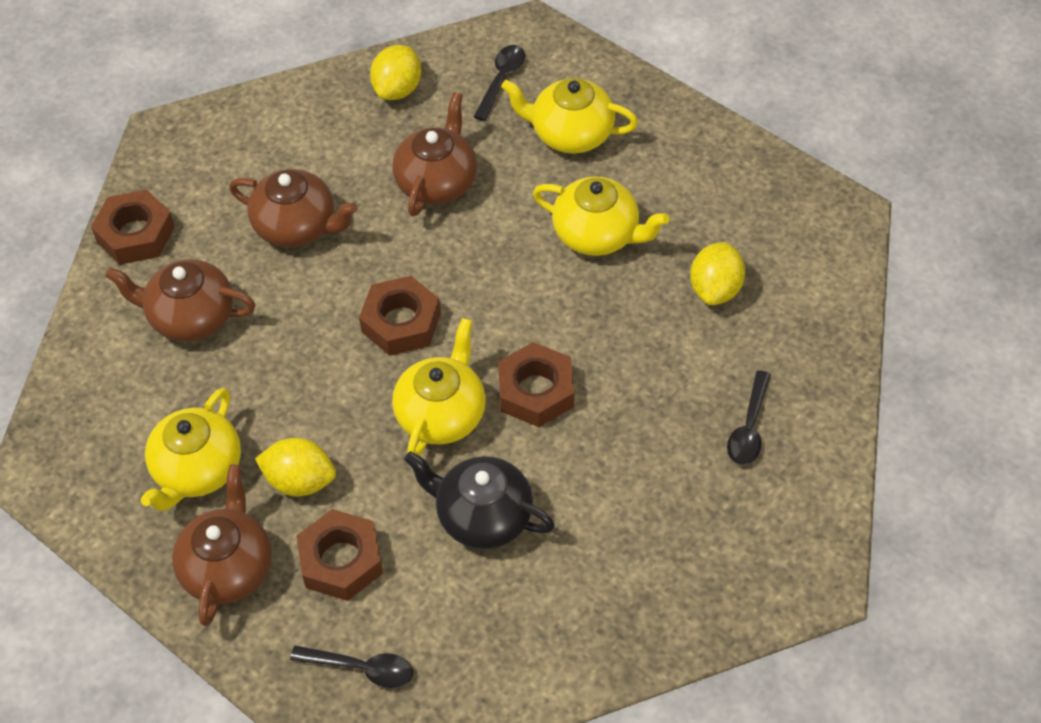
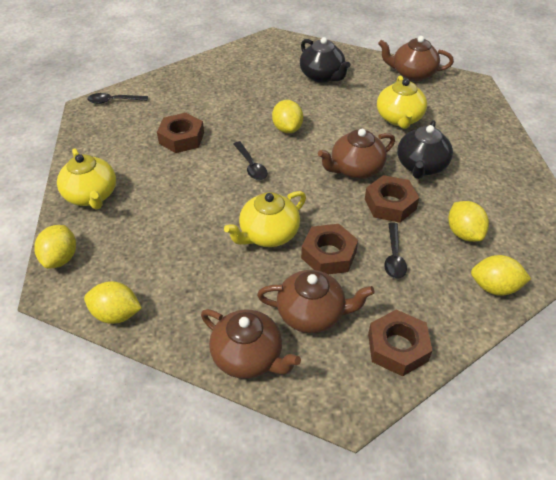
black teapot: [404,451,555,549] = 1 -> [300,37,350,83] [397,120,453,179] = 2
yellow lemon: [255,438,336,497] [370,45,421,100] [690,242,745,305] = 3 -> [34,225,76,269] [84,281,142,324] [272,100,303,133] [448,201,489,242] [471,255,531,296] = 5
yellow teapot: [141,388,241,511] [392,318,486,456] [501,78,638,154] [533,176,669,256] = 4 -> [57,148,116,210] [224,191,306,247] [377,75,427,129] = 3

